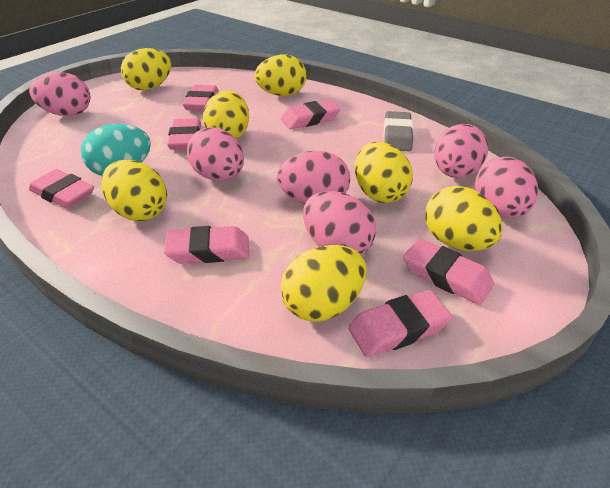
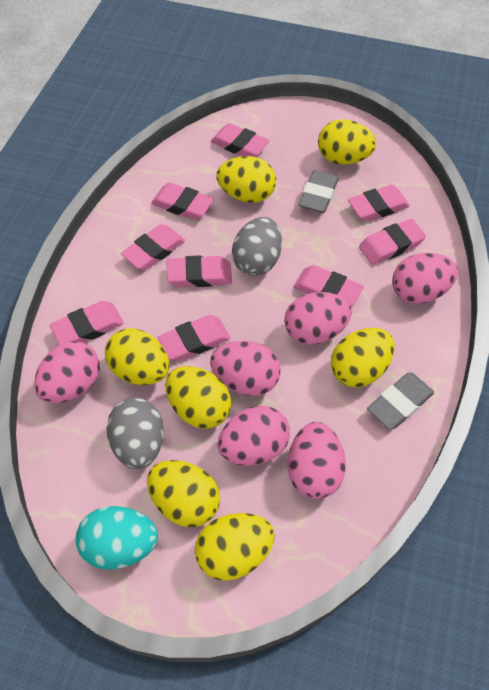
grey egg: none = 0 -> [107,397,164,469] [232,217,282,276] = 2
grey eraser: [384,111,413,151] = 1 -> [298,170,339,213] [367,373,434,430] = 2
pink eraser: [29,169,94,208] [164,226,249,264] [167,118,201,150] [183,85,219,111] [281,99,341,129] [348,290,452,357] [403,239,494,305] = 7 -> [50,301,124,345] [121,224,185,270] [151,183,214,220] [157,315,230,361] [167,255,232,287] [211,123,269,157] [294,265,364,307] [348,185,410,221] [359,219,426,265] = 9

